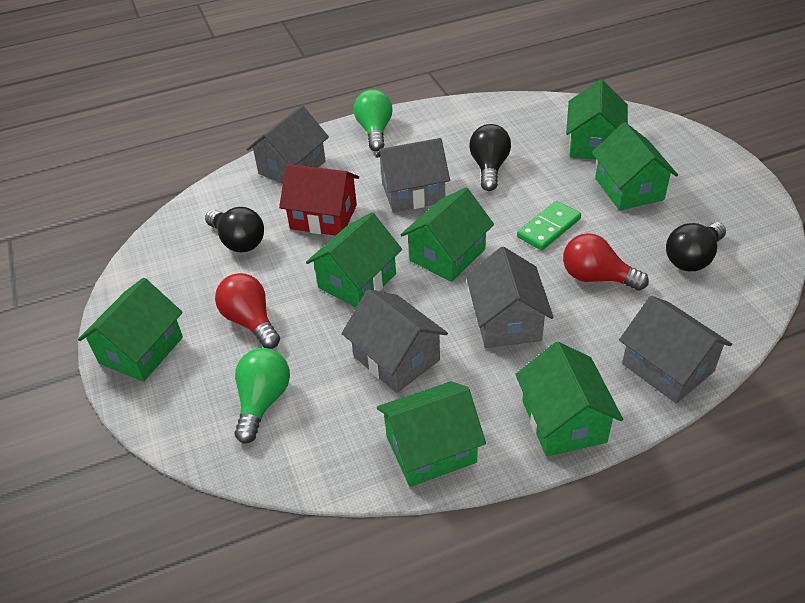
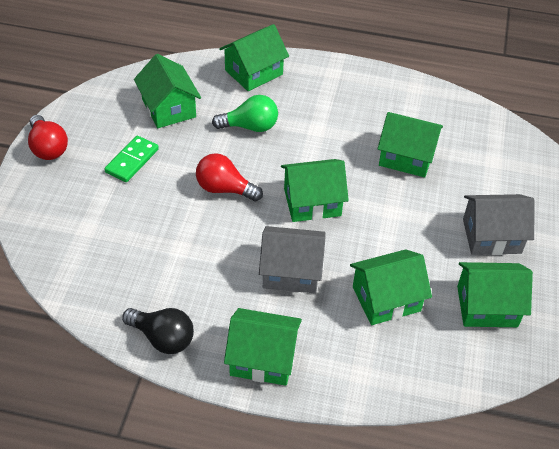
black light bulb: [205,207,264,252] [469,124,511,191] [666,222,726,271] = 3 -> [122,308,194,354] = 1
green light bulb: [235,348,290,444] [354,89,393,151] = 2 -> [212,95,278,132] = 1
grey house: [246,105,329,184] [341,289,448,393] [375,138,450,212] [466,247,554,348] [619,296,732,404] = 5 -> [259,226,326,293] [463,194,534,255] = 2
red house: [279,164,359,236] = 1 -> none = 0

